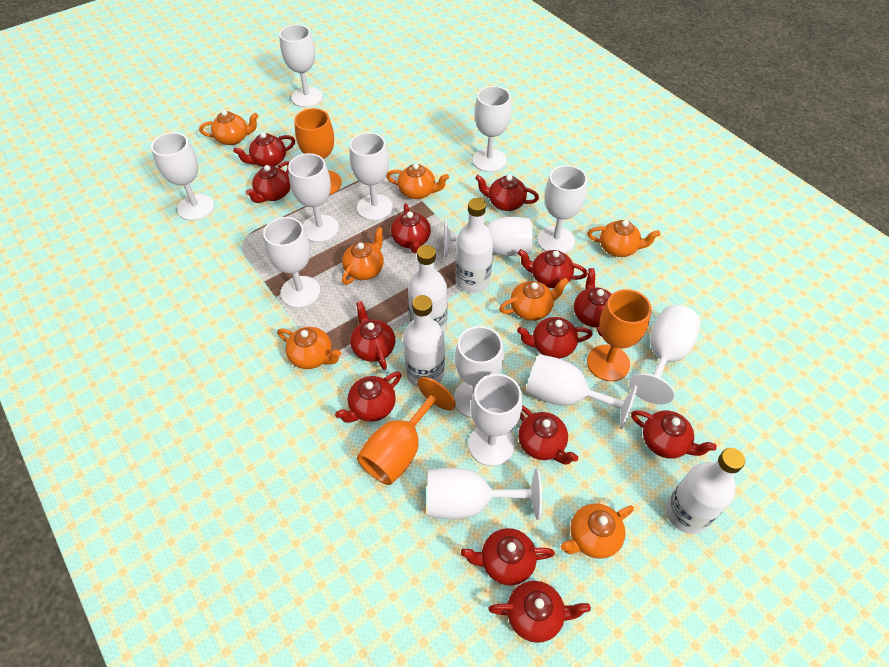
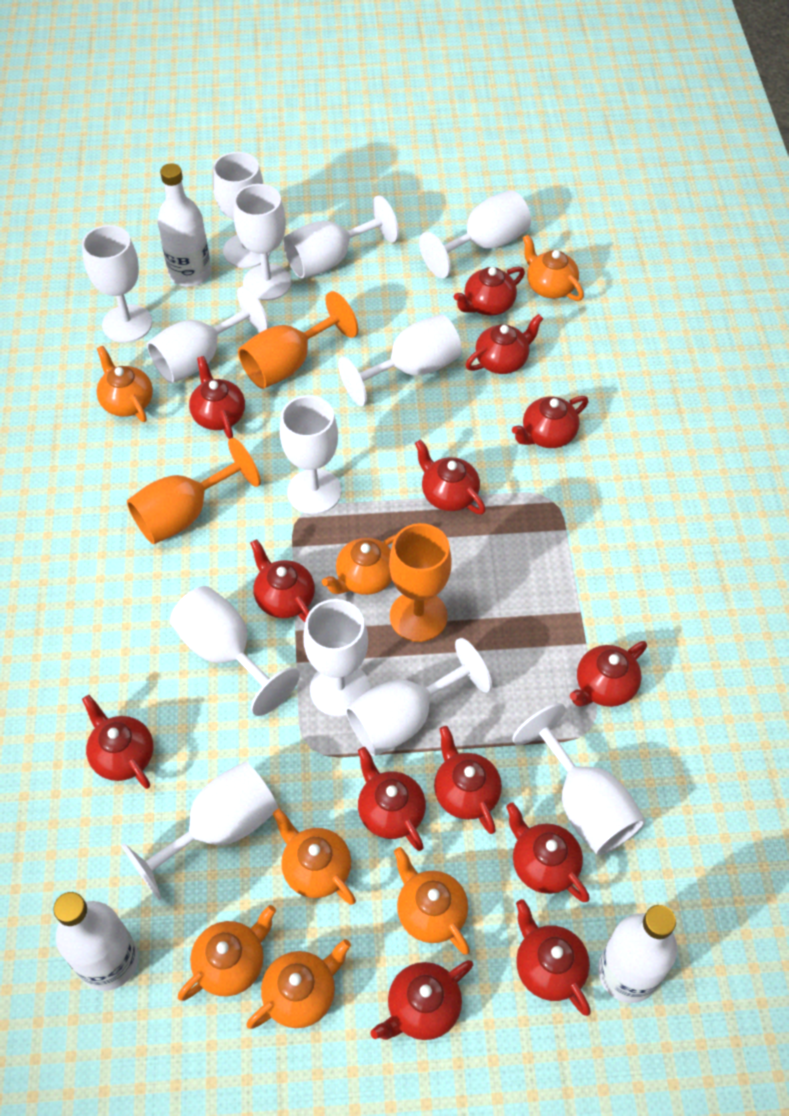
white bottle: [403,295,445,387] [408,245,447,332] [455,198,494,293] [666,448,745,534] = 4 -> [53,892,138,991] [158,163,211,287] [598,905,677,1003] = 3

